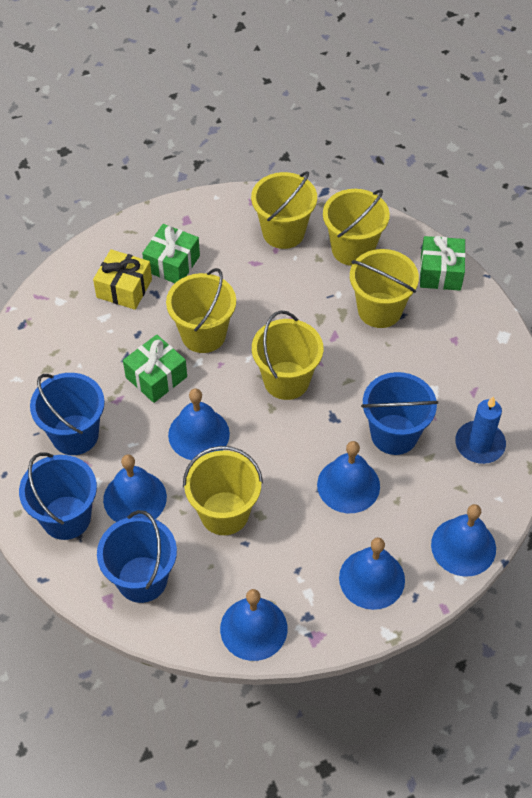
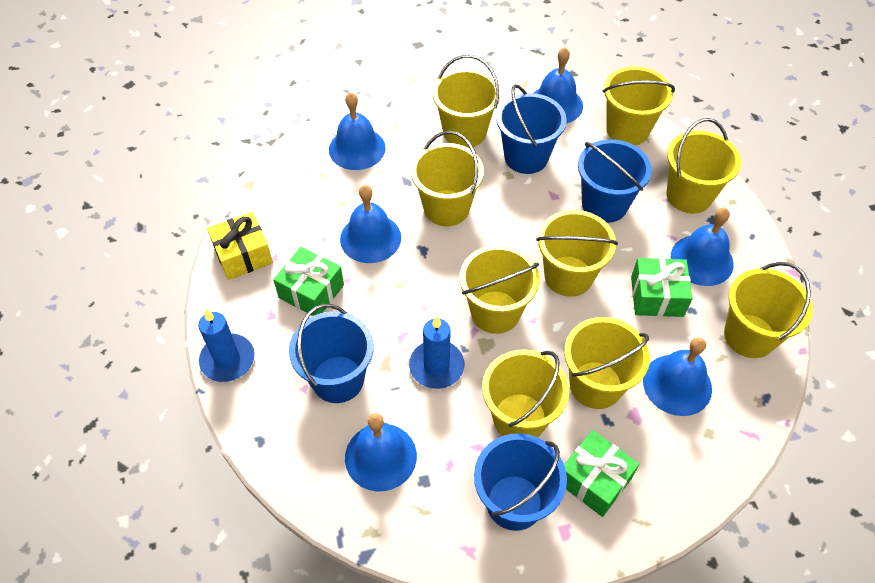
blue candle: [455,396,506,464] = 1 -> [198,309,255,382] [409,316,464,389] = 2
yellow bucket: [166,268,236,353] [183,446,263,535] [251,171,317,249] [252,310,323,400] [323,189,390,266] [350,249,419,328] = 6 -> [411,131,484,226] [432,55,501,148] [459,245,540,334] [482,349,569,437] [536,210,618,297] [564,317,650,409] [603,66,675,145] [667,118,741,213] [724,262,813,358] = 9

